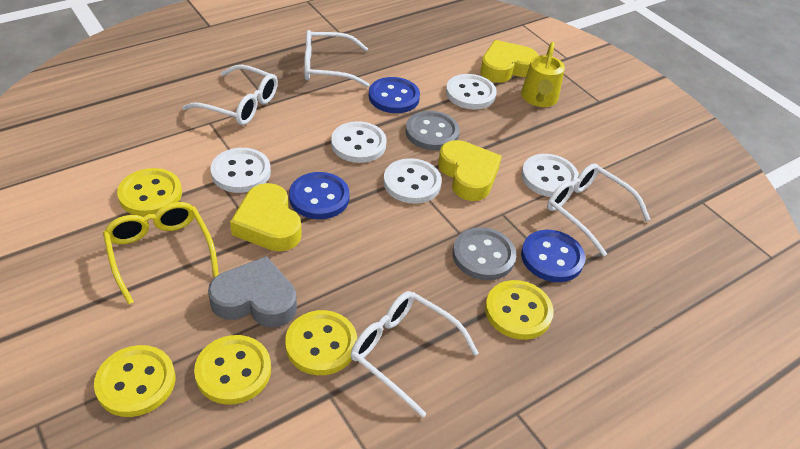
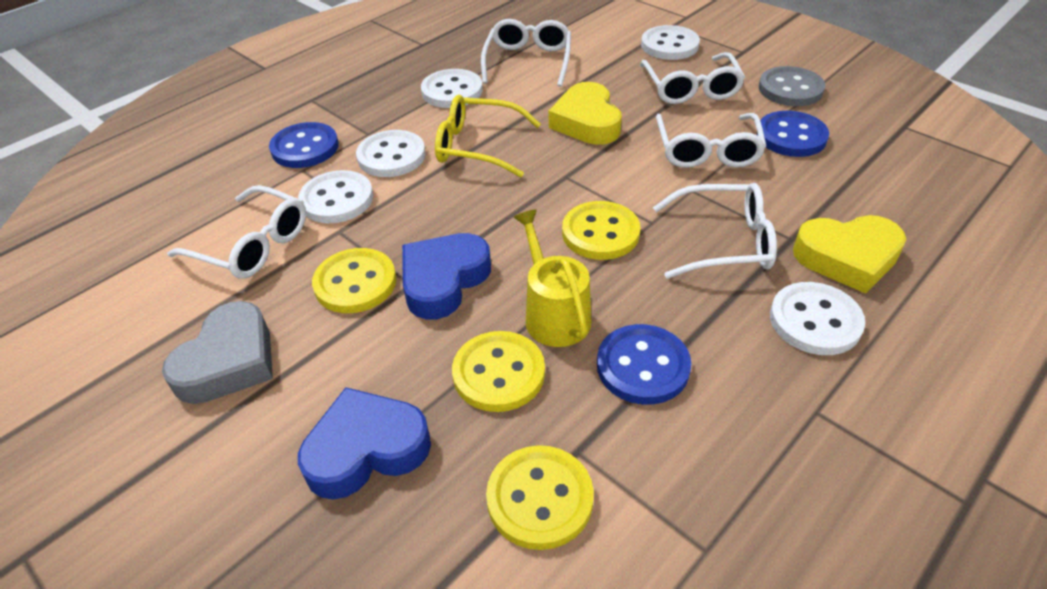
blue heart: none = 0 -> [298,387,431,500] [402,233,491,319] = 2
grey button: [405,111,460,150] [452,227,516,280] = 2 -> [759,66,825,106] = 1
white glasses: [183,65,278,125] [304,30,370,87] [351,291,479,418] [547,163,650,256] = 4 -> [167,185,306,279] [481,19,571,87] [640,52,745,104] [653,183,777,279] [656,113,766,168] = 5
yellow button: [94,345,175,417] [117,168,182,216] [194,335,271,405] [285,310,357,375] [485,280,554,340] = 5 -> [312,248,396,313] [452,331,545,412] [486,445,594,550] [562,201,641,260] = 4
yellow heart: [230,183,302,252] [438,140,502,201] [480,40,539,83] = 3 -> [549,82,622,145] [793,215,906,294] = 2

